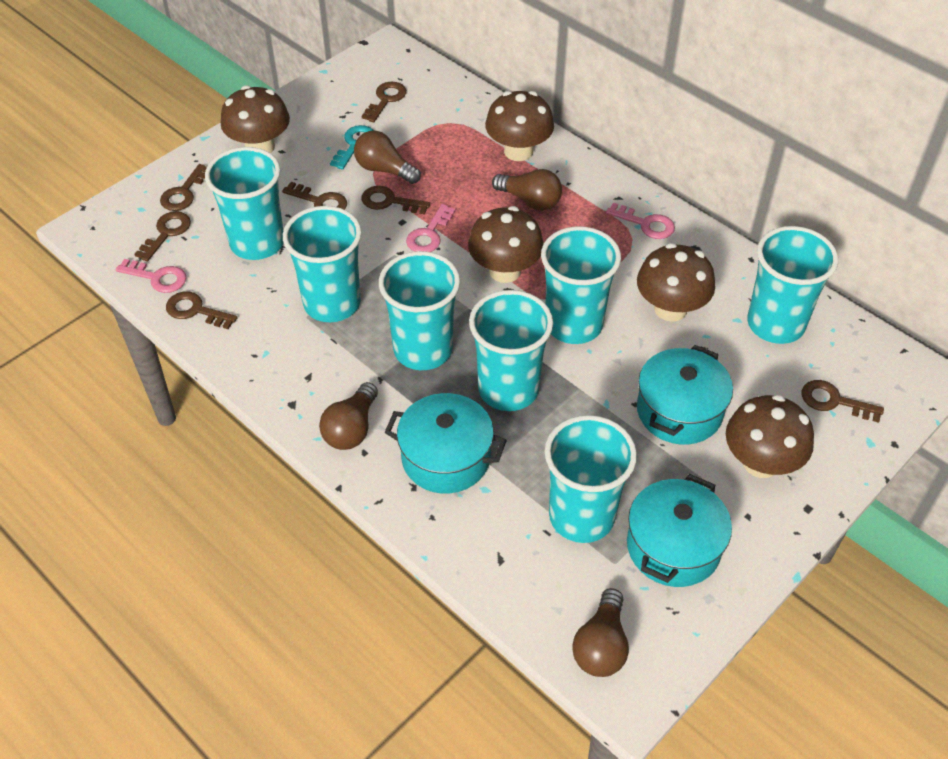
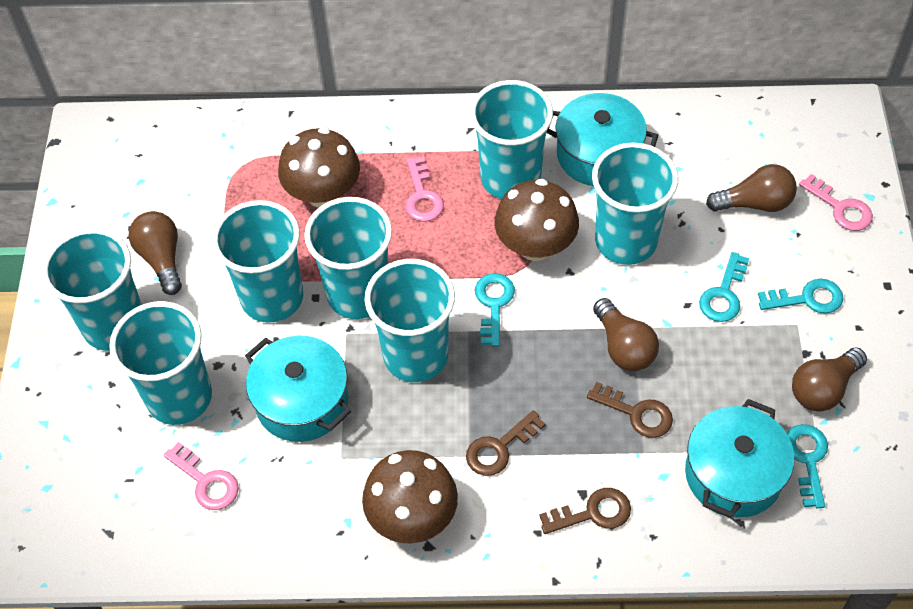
brown key: [134,211,191,262] [160,164,207,211] [166,291,238,329] [282,182,347,210] [361,186,430,214] [362,82,406,122] [802,380,884,423] = 7 -> [466,410,545,476] [539,488,631,534] [587,382,673,438] = 3
brown mushroom: [221,85,290,153] [468,206,544,283] [485,91,554,161] [637,243,715,322] [726,394,814,478] = 5 -> [278,127,360,208] [362,450,458,543] [494,179,579,261] = 3
turquoise key: [330,125,374,170] = 1 -> [475,273,515,346] [699,252,749,322] [758,279,843,313] [787,424,828,508] = 4

